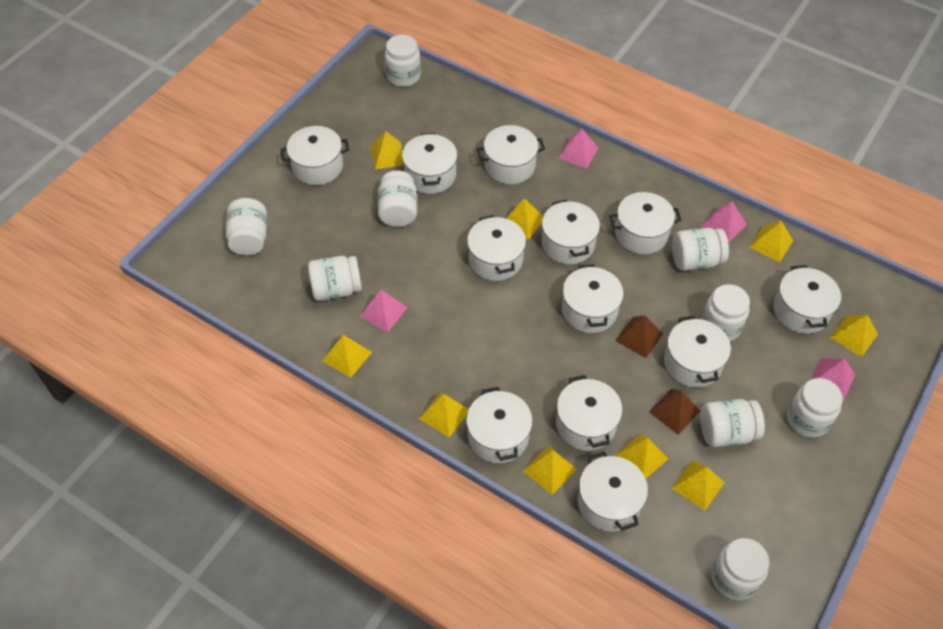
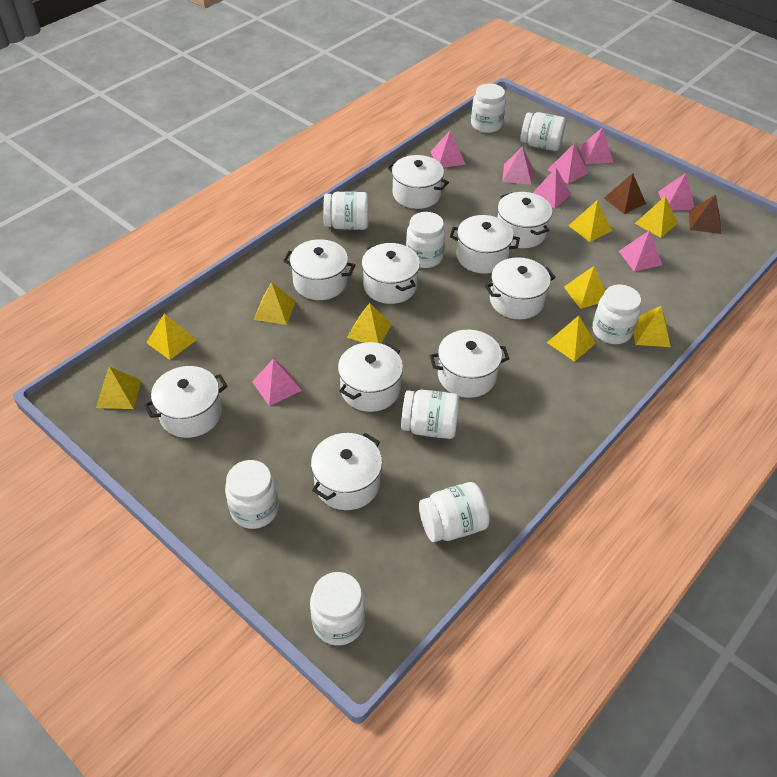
pink pyramid: [359,290,408,332] [558,128,598,169] [701,202,747,243] [811,358,855,401] = 4 -> [252,359,302,406] [430,131,466,168] [502,147,533,185] [533,168,571,208] [548,144,588,184] [579,127,614,164] [619,230,662,272] [658,173,695,210] = 8
white pot: [280,126,349,185] [402,133,457,194] [466,387,533,463] [467,215,526,281] [477,125,545,184] [541,199,600,264] [556,375,622,451] [562,264,624,333] [577,452,648,532] [609,192,681,254] [664,316,731,388] [773,265,841,334] = 12 -> [144,366,228,438] [283,239,355,300] [311,433,382,510] [338,342,403,412] [362,243,420,304] [387,155,449,209] [430,330,509,398] [450,215,520,274] [485,257,555,319] [497,192,552,248] = 10

